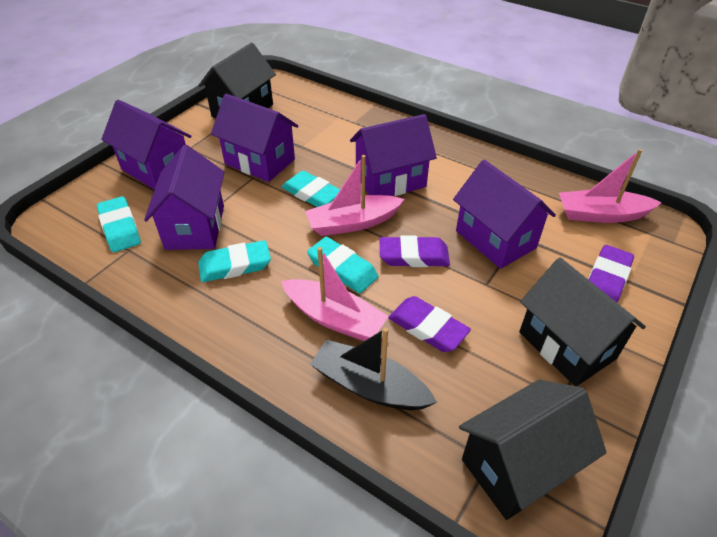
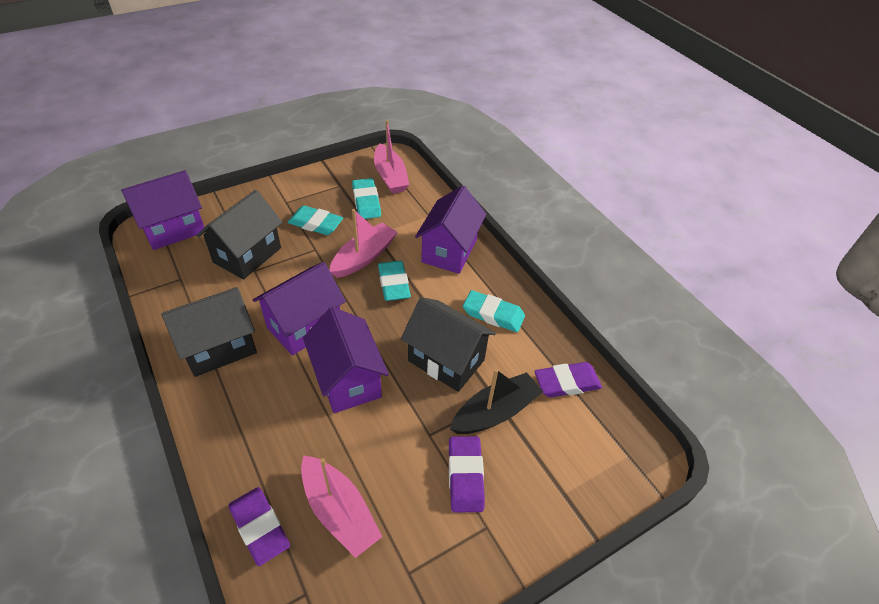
purple house: [101,100,191,190] [144,145,224,250] [211,94,298,182] [350,114,437,196] [453,160,556,269] = 5 -> [121,170,204,250] [253,262,346,355] [303,307,389,413] [415,185,486,274] = 4

